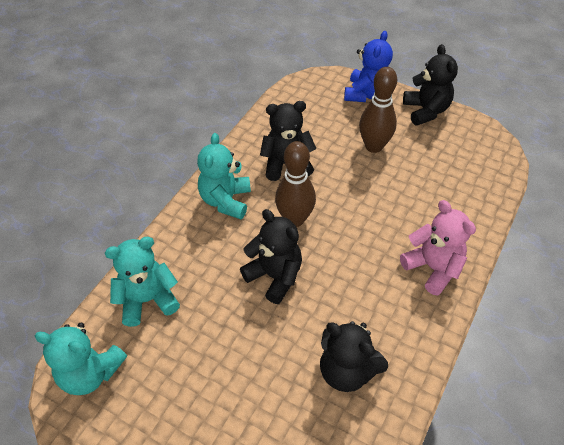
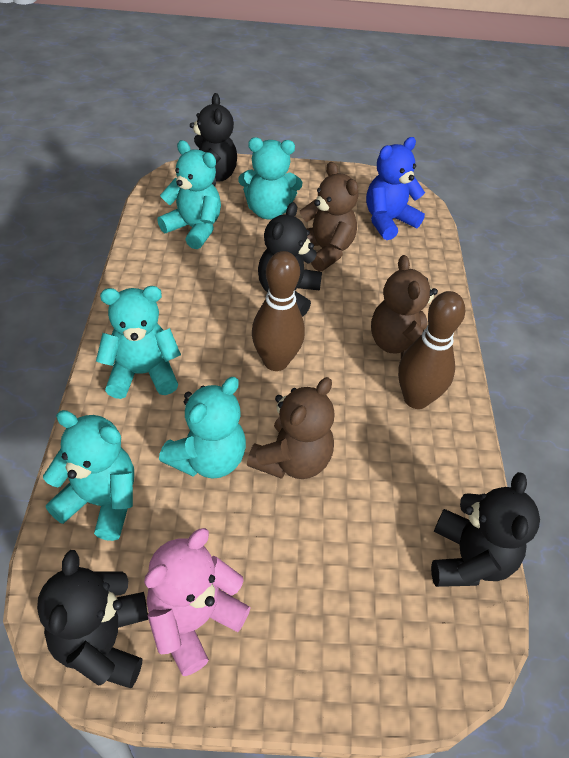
brown teddy bear: none = 0 -> [247,377,335,479] [300,162,358,271] [371,255,438,359] = 3
turquoise teddy bear: [35,323,127,395] [105,237,180,327] [197,133,251,219] = 3 -> [43,410,134,541] [96,286,181,399] [157,140,221,249] [159,377,246,479] [238,137,302,219] = 5

